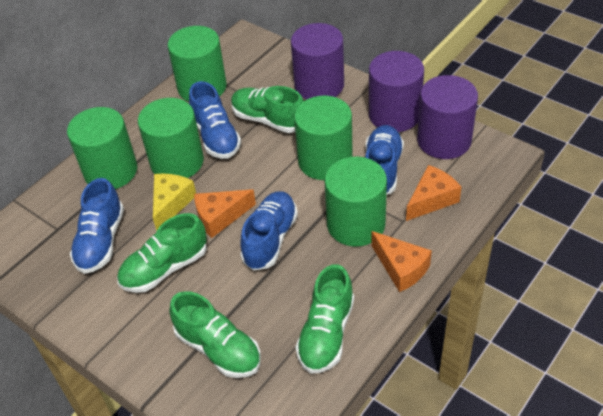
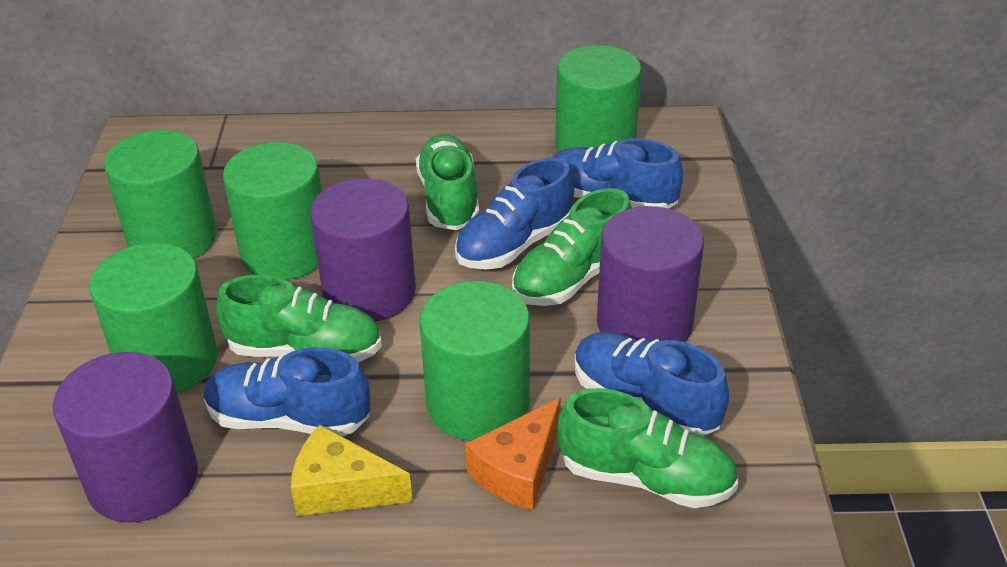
orange cheese: [194,189,256,238] [371,231,432,292] [406,165,462,221] = 3 -> [465,398,561,510] = 1

